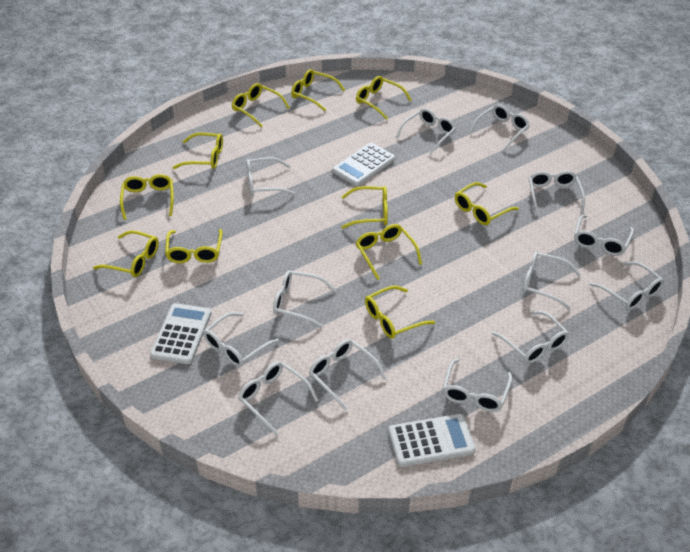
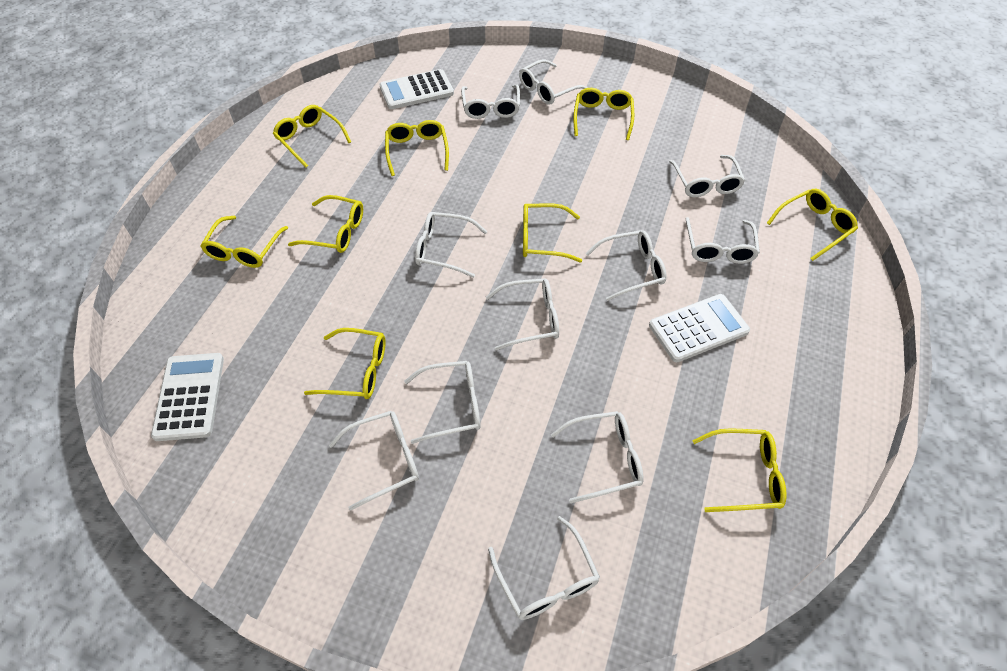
white glasses: [203,312,279,367] [238,361,319,435] [246,157,295,196] [273,271,336,327] [309,339,387,410] [396,108,456,155] [443,358,512,412] [469,104,530,151] [492,311,569,364] [522,252,580,309] [529,171,585,214] [574,215,634,256] [589,261,664,310] = 13 -> [329,411,419,511] [404,361,481,444] [415,212,487,278] [461,84,520,119] [486,278,559,351] [488,516,600,620] [519,60,588,105] [551,411,644,503] [585,230,666,301] [669,155,745,197] [686,217,760,264] = 11
yellow glasses: [93,230,159,277] [120,174,174,220] [165,229,223,263] [172,133,223,169] [232,83,290,128] [291,69,345,111] [341,186,388,229] [356,76,412,120] [356,224,422,280] [365,286,435,339] [455,182,519,225] = 11 -> [200,216,288,268] [273,105,351,168] [288,195,363,253] [304,328,386,399] [385,120,449,176] [523,203,582,262] [573,88,634,140] [692,428,787,512] [767,189,858,261] = 9

